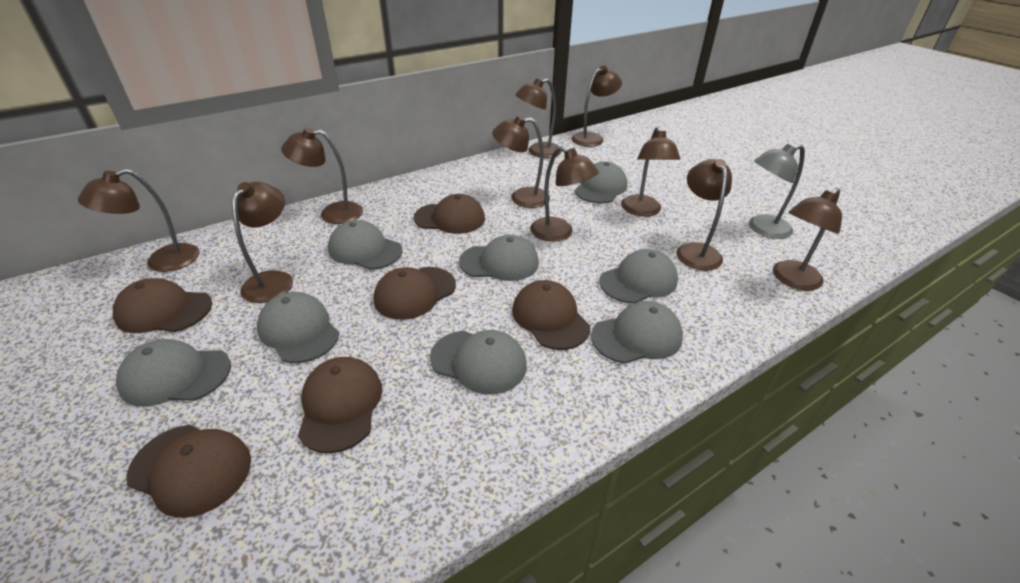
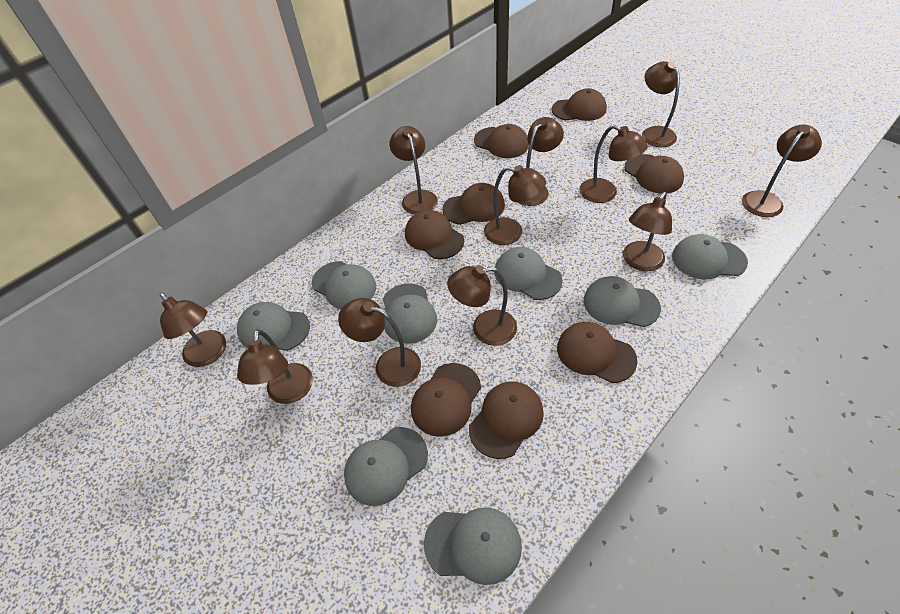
brown cap: [113,278,212,333] [126,425,251,518] [298,357,382,453] [374,267,456,320] [414,194,485,234] [512,280,590,350] = 6 -> [405,210,464,259] [411,363,481,437] [442,183,505,225] [469,381,544,459] [474,124,529,158] [552,88,607,121] [557,322,637,383] [624,154,684,194] = 8
brown lamp: [78,169,200,272] [232,182,293,303] [281,128,363,224] [492,115,550,208] [515,78,562,158] [530,146,599,242] [571,66,622,147] [621,126,680,216] [676,159,732,270] [773,188,842,290] = 10 -> [160,293,226,367] [237,329,313,404] [338,298,421,387] [389,126,438,215] [447,265,517,346] [484,165,546,245] [518,117,564,206] [579,125,648,203] [623,192,672,271] [642,61,680,147] [742,124,822,217] = 11
grey lamp: [749,144,805,239] = 1 -> none = 0

